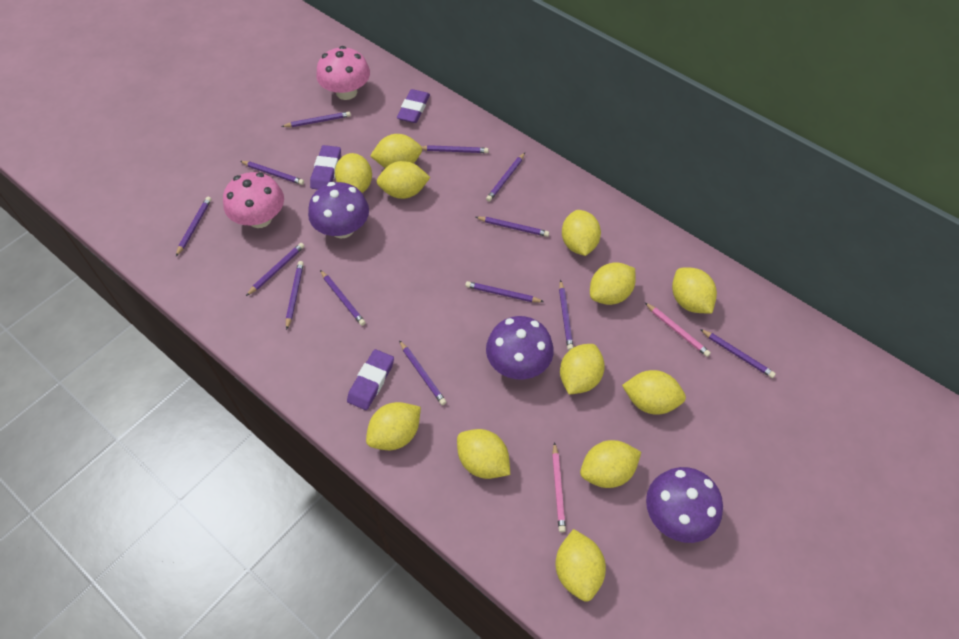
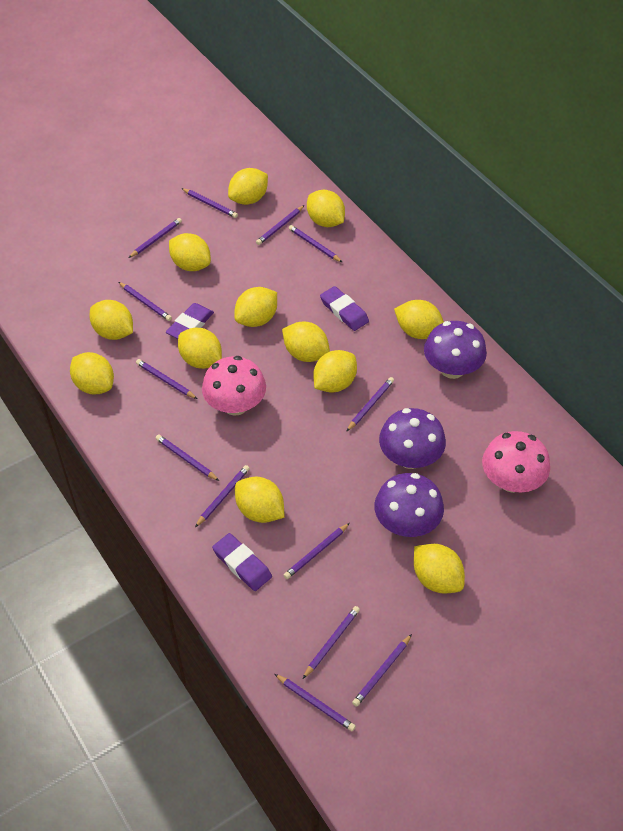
pink pencil: [552,442,566,533] [645,303,711,357] = 2 -> none = 0

